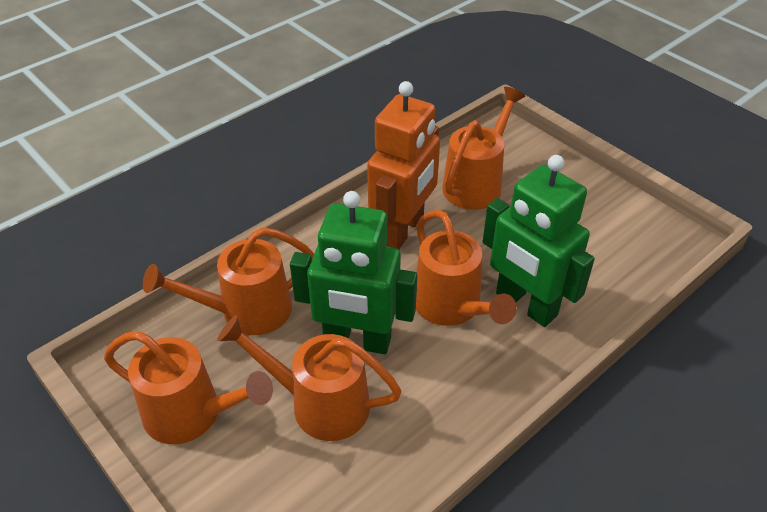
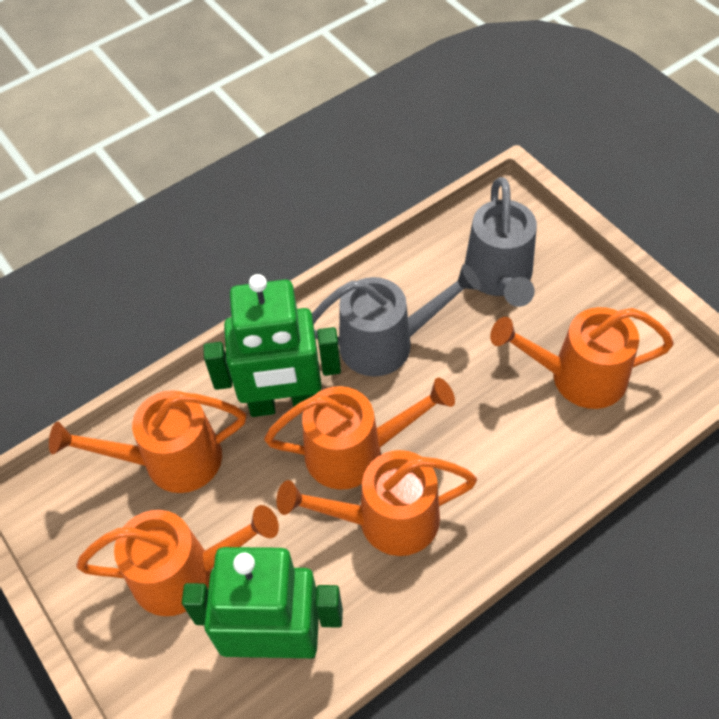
grey watering can: none = 0 -> [312,264,481,377] [465,177,537,307] = 2
orange robot: [367,81,440,249] = 1 -> none = 0

